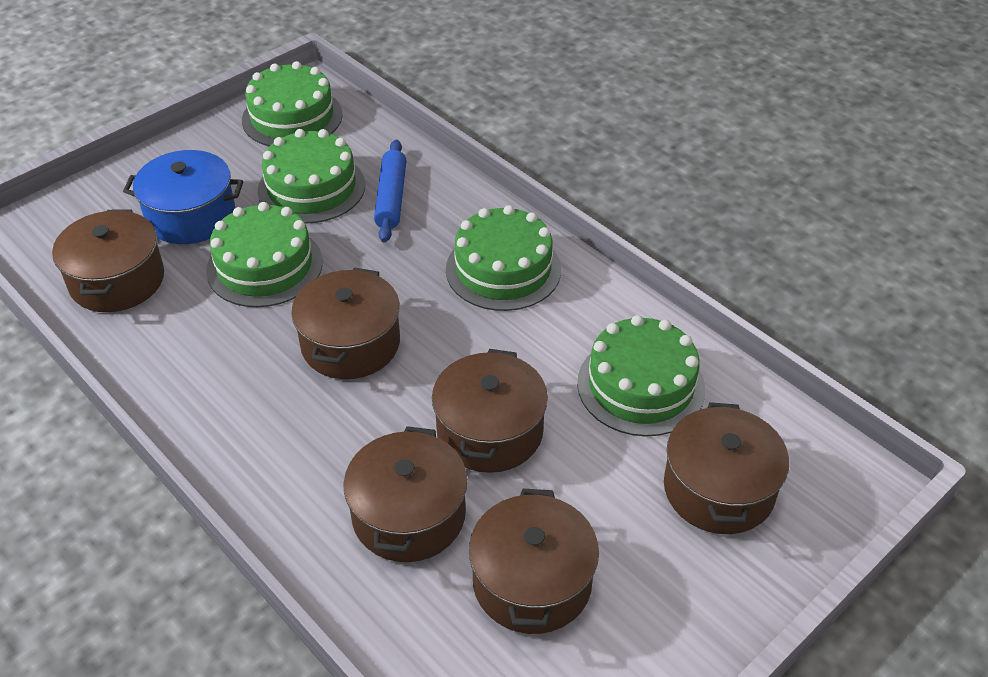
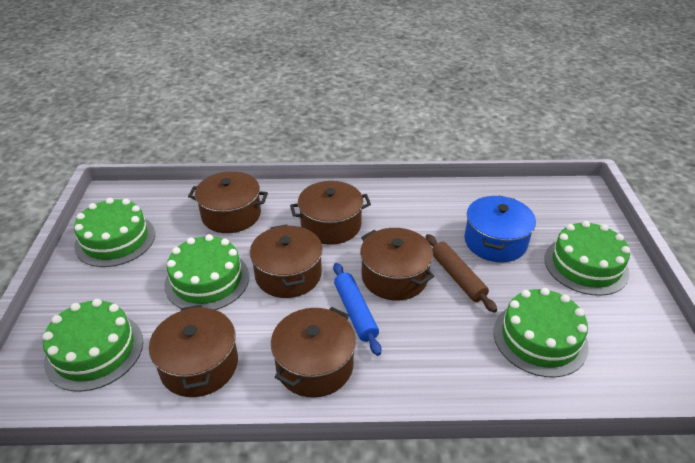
brown rolling pin: none = 0 -> [426,234,497,313] = 1

